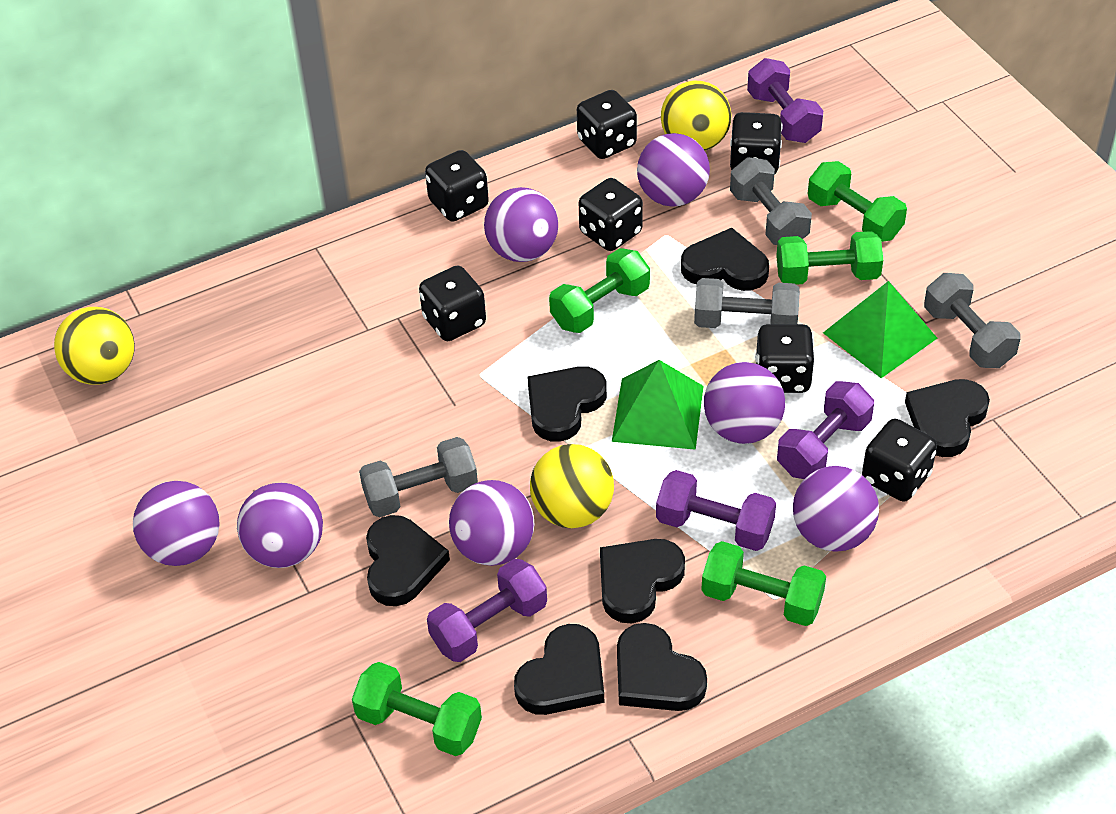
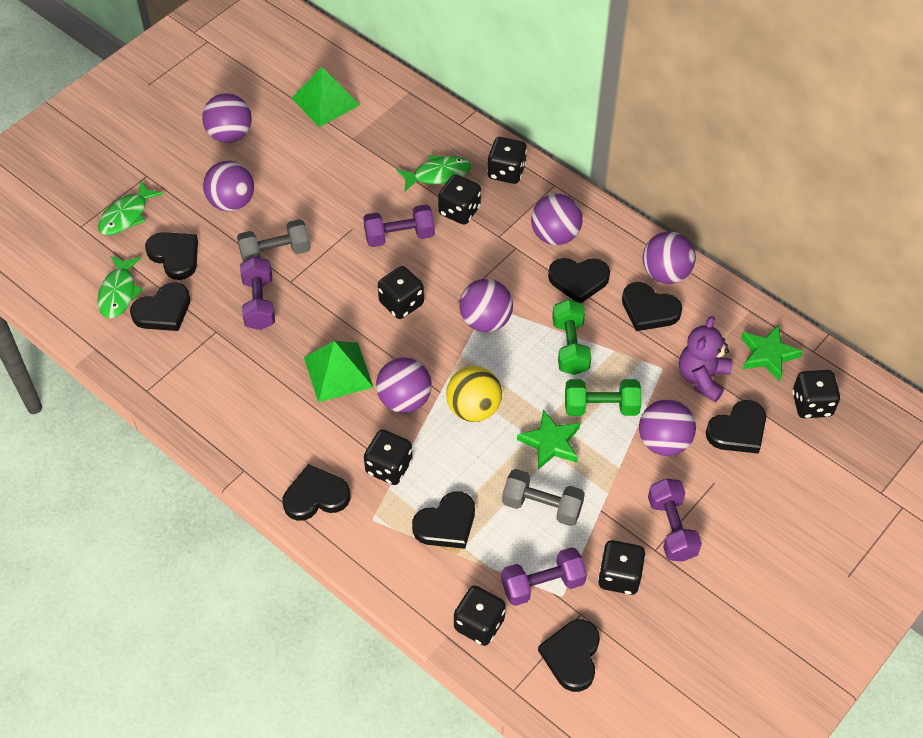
black heart: [366,515,450,606] [514,624,604,715] [527,366,607,442] [600,539,685,623] [617,623,707,711] [681,228,769,291] [905,379,990,457] = 7 -> [130,282,190,331] [145,232,198,280] [283,464,350,521] [412,491,475,549] [538,619,600,692] [548,258,610,303] [622,282,682,331] [706,400,766,454] = 8
green dumbbell: [352,662,482,756] [549,248,650,333] [701,541,826,626] [776,231,883,285] [808,161,907,242] = 5 -> [552,299,591,375] [565,379,641,416] = 2
green fish: none = 0 -> [98,181,163,235] [98,256,143,318] [397,155,471,191] = 3
green star: none = 0 -> [517,410,580,470] [741,325,803,381] = 2
grey dumbbell: [359,437,478,517] [694,278,800,328] [730,157,812,245] [924,273,1020,368] = 4 -> [237,219,311,262] [502,469,585,526] = 2
purple teddy bear: none = 0 -> [679,316,732,402] = 1
yellow ball: [54,307,135,385] [530,444,614,528] [661,81,731,151] = 3 -> [446,366,502,422] = 1

